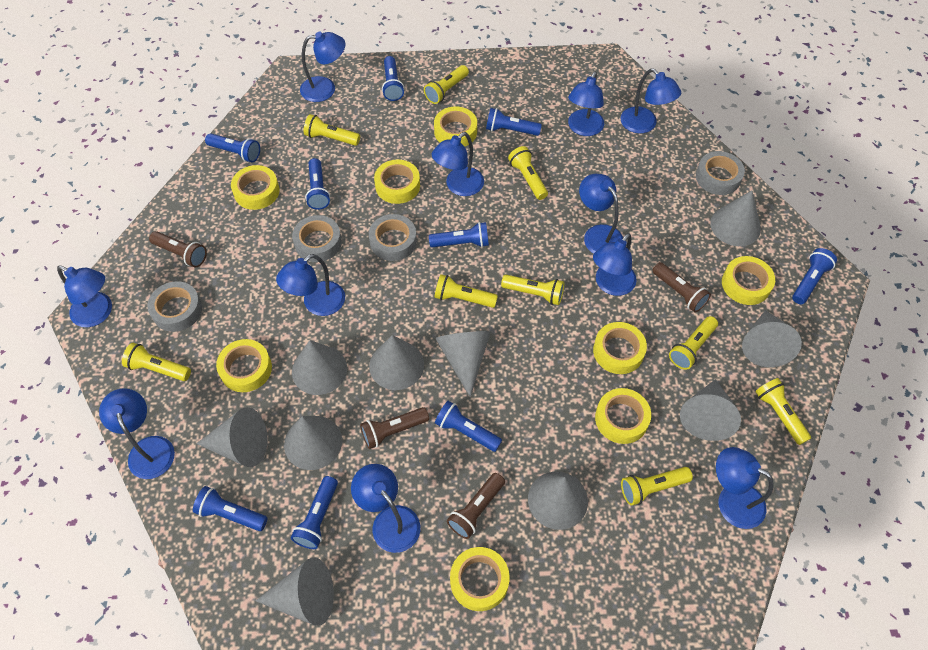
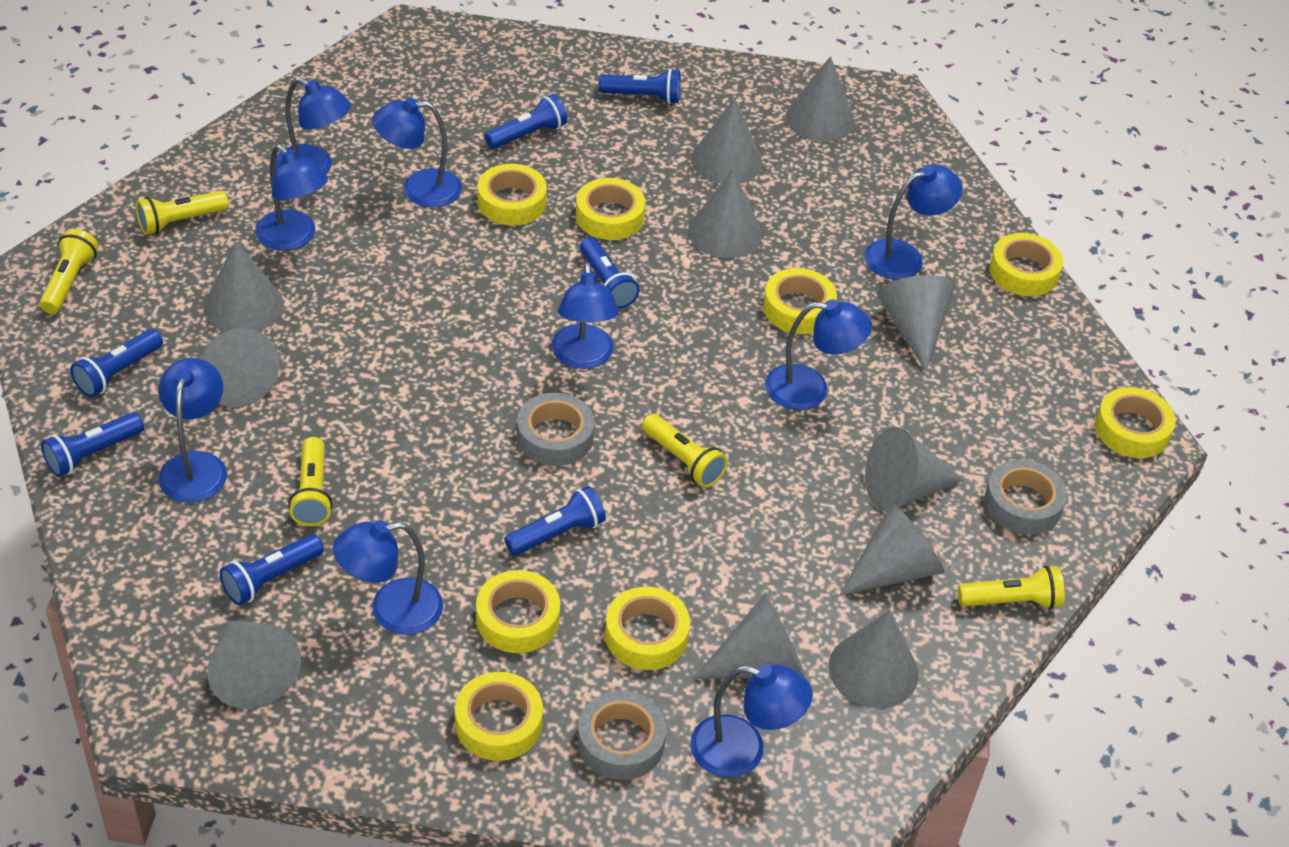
blue flashlight: [193,486,268,531] [205,133,260,162] [291,476,338,549] [305,158,330,210] [382,56,404,101] [429,222,489,247] [435,401,502,452] [486,108,542,136] [792,248,837,304] = 9 -> [41,412,144,477] [70,329,163,397] [220,534,324,605] [485,94,567,149] [504,486,606,556] [580,237,640,309] [599,69,681,104] = 7
blue lamp: [57,266,112,327] [99,388,175,479] [276,254,345,316] [300,32,345,102] [351,464,420,553] [432,132,484,196] [568,71,604,136] [579,174,623,254] [593,233,637,296] [620,69,681,133] [716,447,774,529] = 11 -> [158,358,227,503] [255,145,328,251] [275,77,351,175] [333,521,443,635] [372,98,462,208] [551,262,619,369] [690,665,813,778] [765,299,872,410] [864,164,963,280] = 9
brown flashlight: [149,231,207,268] [360,407,429,449] [447,473,505,539] [652,262,711,312] = 4 -> none = 0
grey cone: [196,407,268,467] [256,557,334,626] [284,416,342,470] [292,340,347,395] [369,335,424,390] [435,331,491,397] [528,472,588,530] [680,379,741,441] [710,191,761,246] [742,310,802,367] = 10 -> [201,328,280,407] [204,241,284,332] [208,620,301,709] [688,169,762,258] [691,97,762,183] [693,594,805,679] [785,56,854,142] [829,610,918,708] [839,503,944,596] [865,427,964,511] [878,275,955,371] = 11
grey tape: [147,281,202,332] [292,215,342,262] [369,214,417,261] [696,151,745,195] = 4 -> [517,393,595,466] [577,691,666,780] [984,459,1067,535] = 3
yellow flashlight: [122,343,191,381] [304,114,360,146] [424,65,469,104] [434,274,498,308] [501,275,564,305] [508,146,548,200] [621,467,693,506] [669,316,718,370] [755,378,811,445] = 9 -> [39,229,98,314] [136,191,229,235] [288,437,333,526] [642,414,728,488] [958,566,1065,609] = 5

